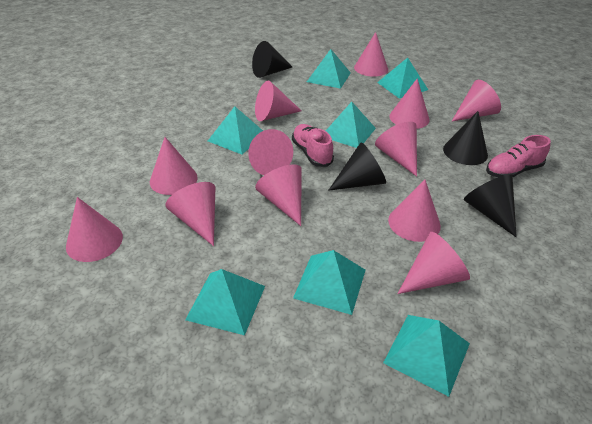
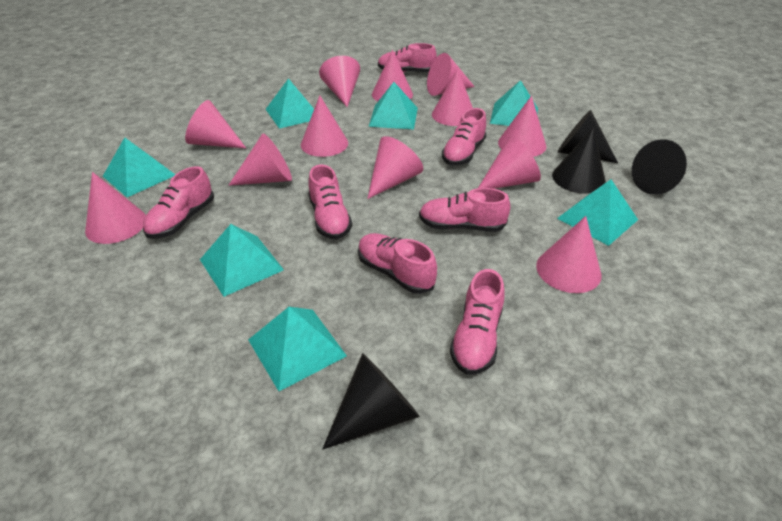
pink shoe: [292,124,334,167] [486,135,551,177] = 2 -> [143,166,214,239] [308,164,352,239] [358,233,437,294] [378,43,437,72] [419,188,510,232] [442,108,486,165] [450,269,505,375] = 7

